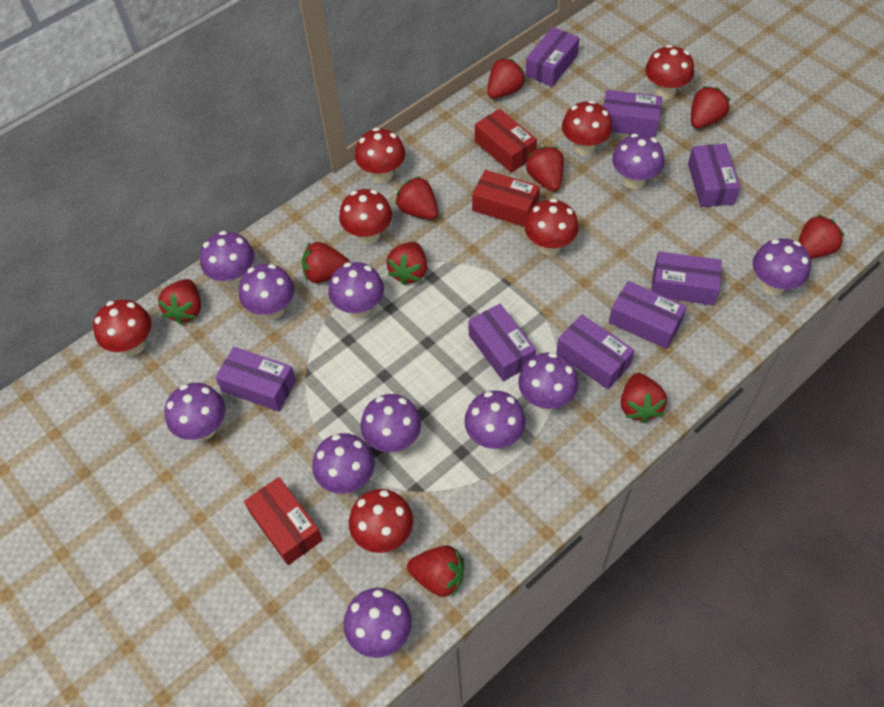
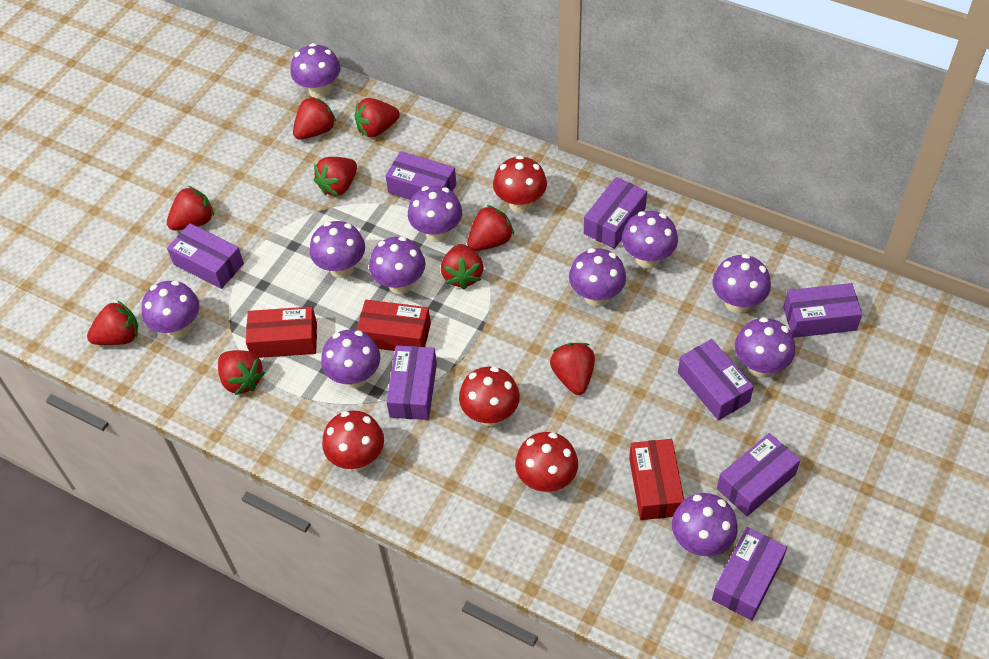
red mushroom: [93,300,151,356] [339,189,392,244] [349,489,413,553] [355,128,405,183] [524,198,579,255] [562,100,612,156] [645,45,694,100] = 7 -> [322,410,384,471] [459,367,520,426] [493,155,547,213] [515,432,578,493] = 4
red strawberry: [157,279,201,325] [301,242,350,283] [386,242,427,285] [395,176,438,220] [407,546,464,597] [487,58,526,99] [526,146,564,191] [621,373,667,423] [691,86,730,128] [798,214,844,259] = 10 -> [87,301,138,345] [167,186,214,230] [218,350,265,395] [293,96,336,140] [314,157,357,196] [355,98,400,137] [441,244,483,289] [467,205,514,251] [550,343,595,395] = 9

